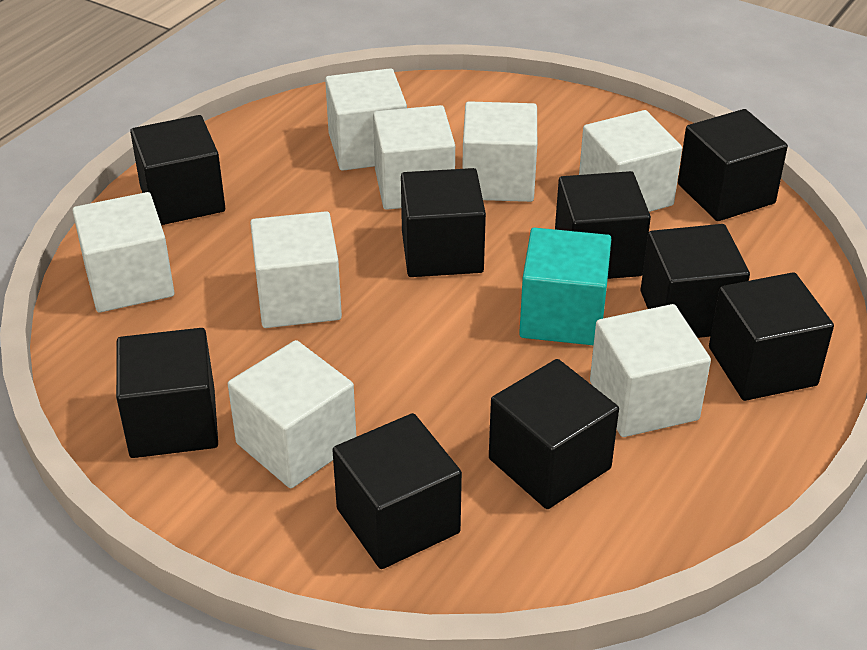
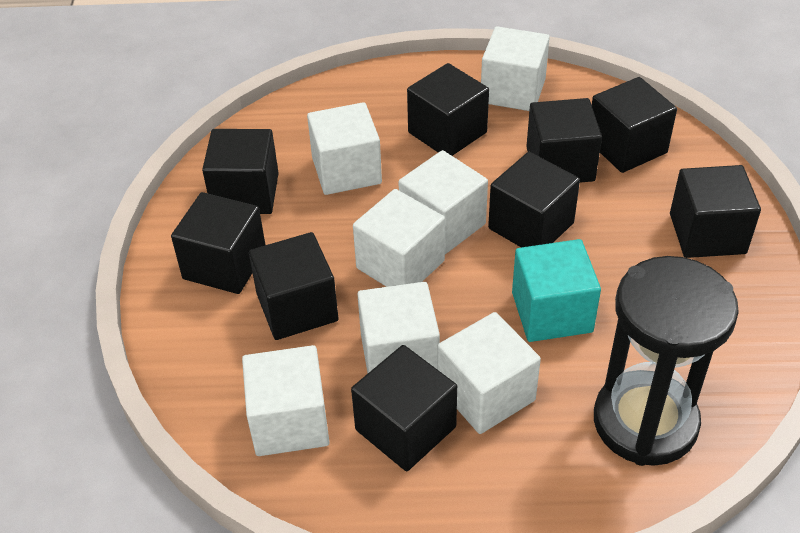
black hourglass: none = 0 -> [594,256,739,466] = 1
white cube: [72,192,175,313] [228,340,356,488] [250,211,342,328] [325,68,407,171] [373,105,455,210] [462,101,537,202] [579,110,682,212] [590,304,711,437] = 8 -> [242,345,330,456] [307,102,382,195] [353,189,445,287] [357,282,440,373] [398,150,488,254] [437,312,541,434] [481,26,550,111] = 7

